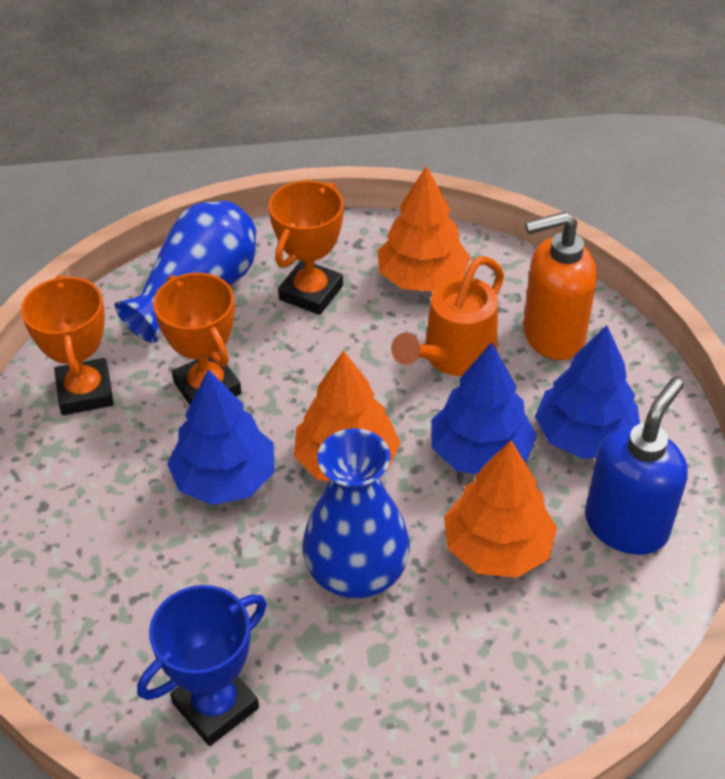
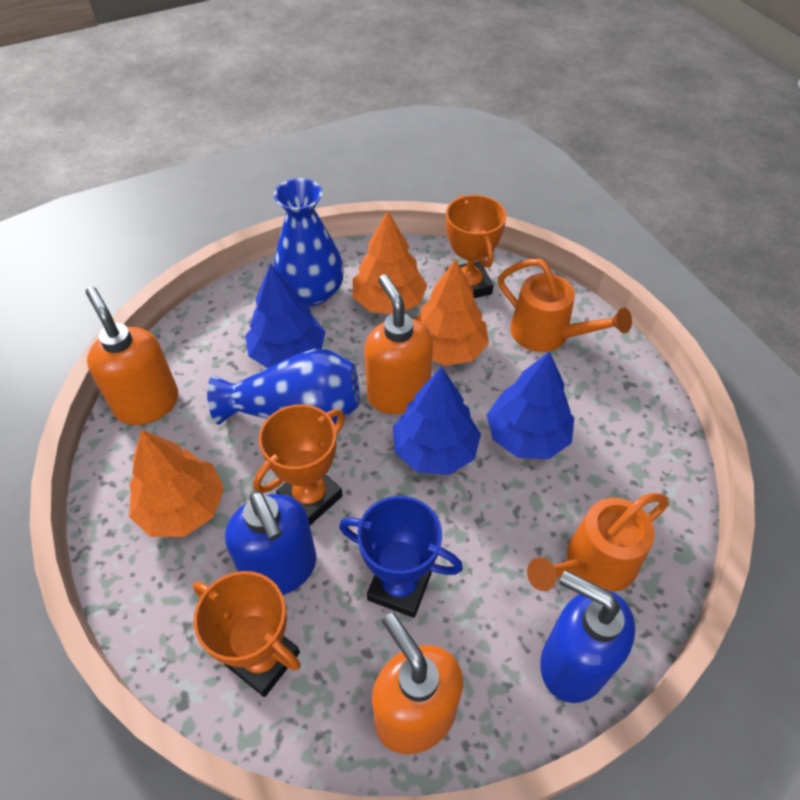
blue soap dispenser: [585,378,688,555] = 1 -> [225,491,316,595] [540,570,635,703] = 2
orange soap dispenser: [523,212,597,360] = 1 -> [85,287,178,425] [364,275,433,414] [372,613,463,754] = 3
orange watering can: [391,256,504,376] = 1 -> [498,259,632,352] [527,493,669,592] = 2

